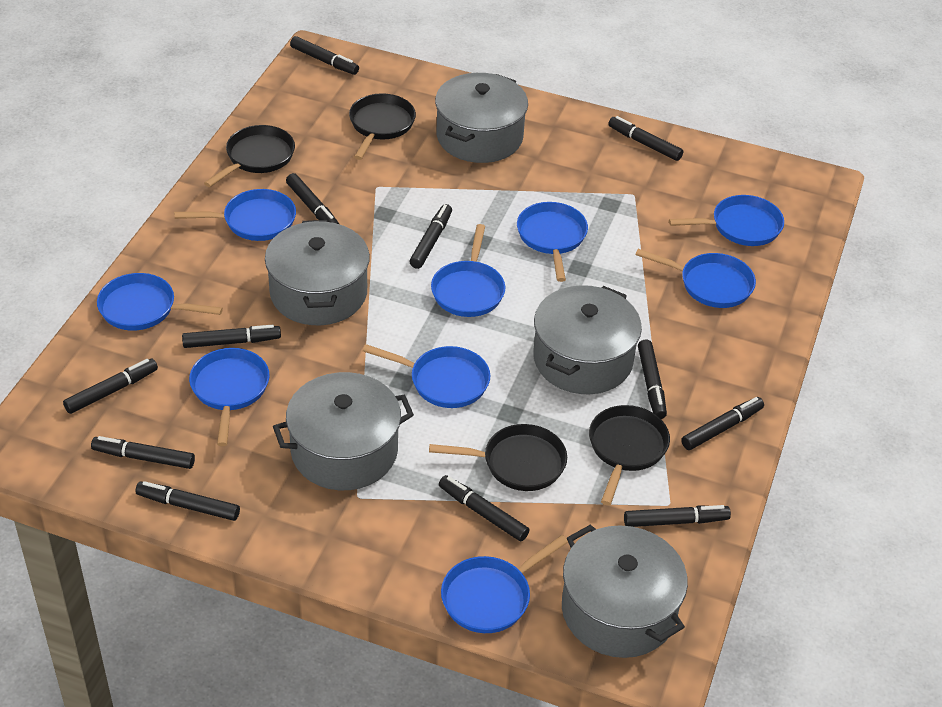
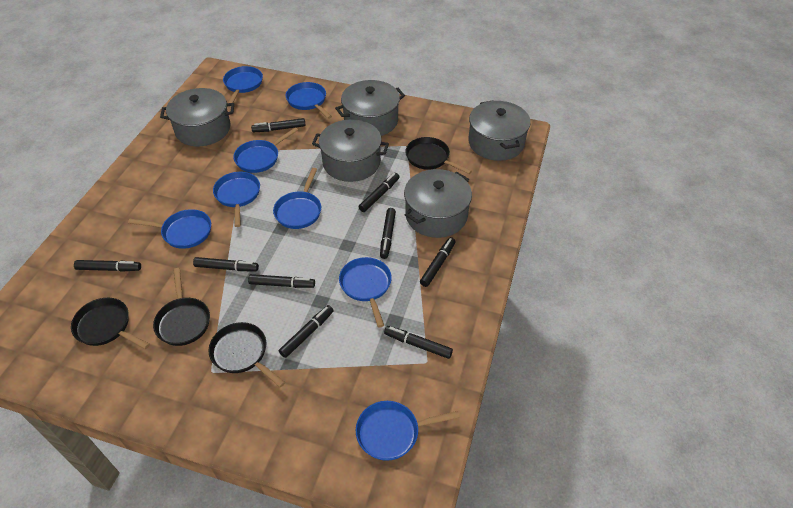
black marker: [63,359,158,414] [91,436,195,469] [135,481,240,521] [182,325,281,348] [286,173,339,224] [290,36,359,75] [410,204,452,269] [439,475,529,541] [608,116,683,161] [624,505,731,527] [638,339,667,419] [681,397,764,450] = 12 -> [74,260,141,272] [193,257,259,271] [248,274,315,288] [251,118,306,132] [279,305,334,358] [359,173,399,212] [380,208,396,259] [384,326,453,359] [420,237,456,287] = 9
blue pan: [97,273,223,331] [174,189,296,241] [189,348,270,446] [363,344,490,408] [431,224,505,317] [441,535,568,633] [517,202,588,282] [635,249,756,308] [669,195,784,246] = 9 -> [128,209,211,249] [213,172,260,227] [223,66,263,103] [233,127,298,173] [273,168,321,229] [286,82,332,119] [339,257,392,328] [356,401,460,461] = 8

